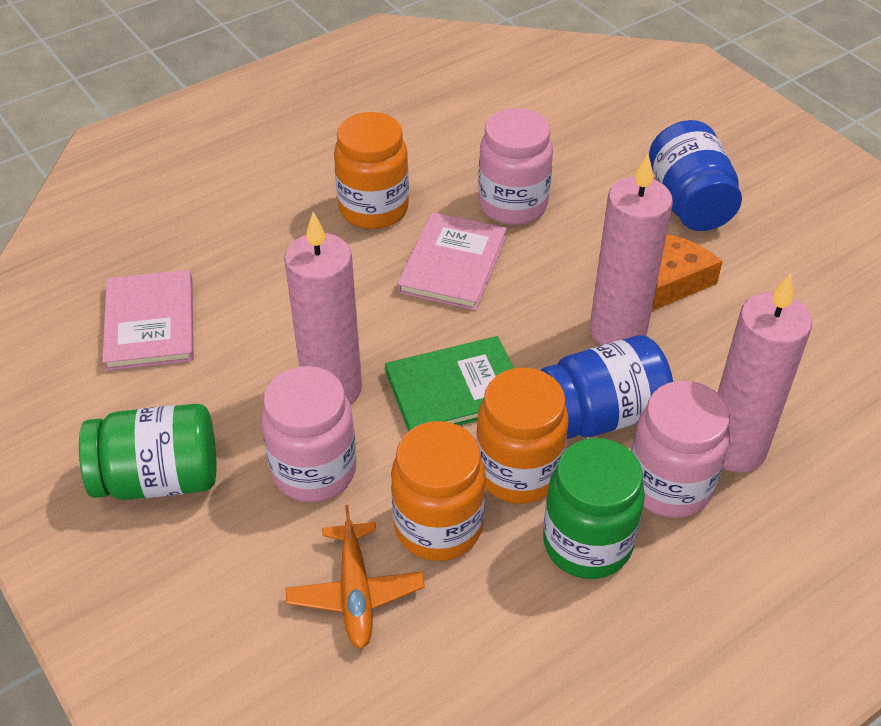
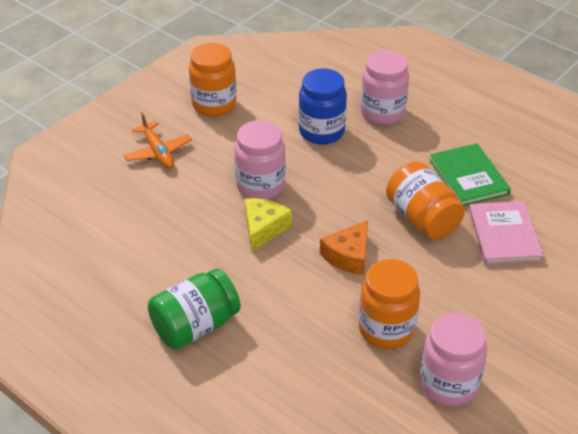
blue jar: [540,335,673,439] [649,120,742,231] = 2 -> [299,68,347,145] = 1
green jar: [79,404,217,500] [543,438,645,579] = 2 -> [148,269,241,349] = 1
pink book: [102,270,194,371] [397,212,507,310] = 2 -> [469,201,544,265] = 1
pink candle: [284,212,362,404] [590,154,673,345] [718,273,812,472] = 3 -> none = 0
yellow cheese: none = 0 -> [245,198,292,252] = 1

